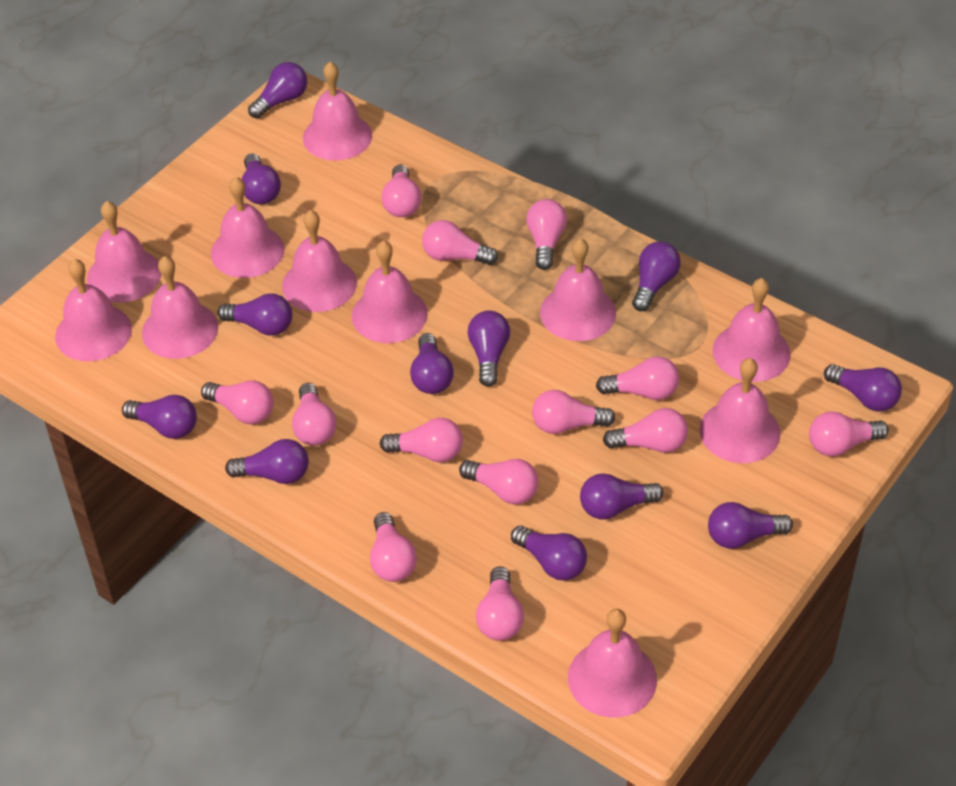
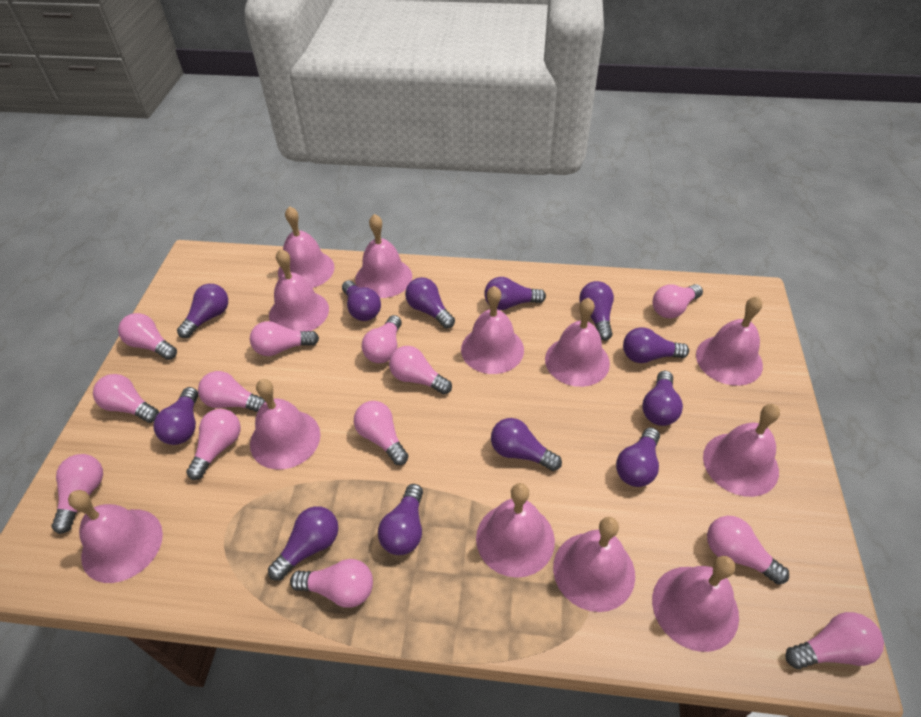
pink bell: [55,259,132,361] [87,201,161,303] [142,256,218,359] [211,177,284,278] [282,210,357,312] [303,62,372,161] [352,240,428,343] [540,238,616,341] [568,609,657,718] [700,358,780,463] [712,278,791,382] = 11 -> [68,490,163,583] [250,379,321,470] [269,249,329,332] [278,206,335,288] [355,214,412,298] [461,286,524,374] [476,483,555,578] [545,298,610,387] [553,517,635,612] [652,556,739,652] [696,296,763,386] [703,404,780,497] = 12

